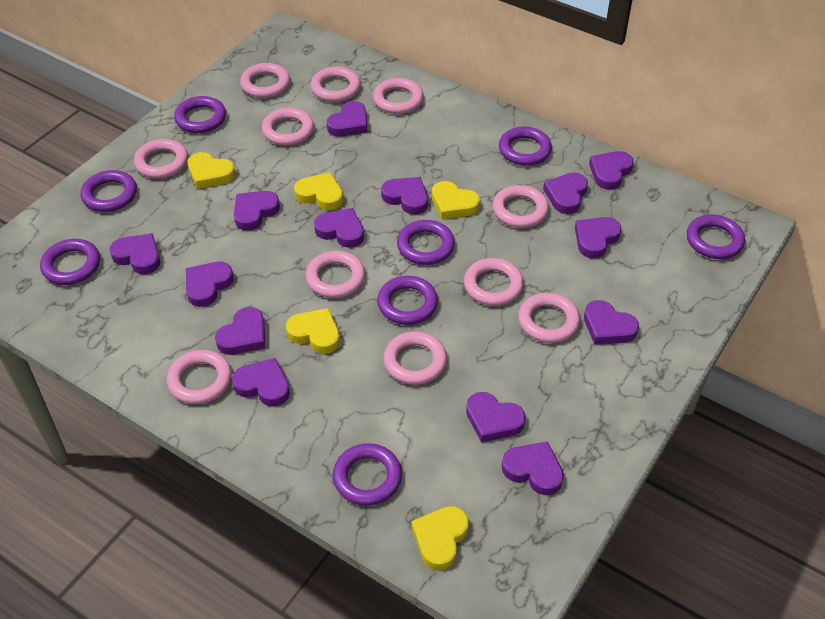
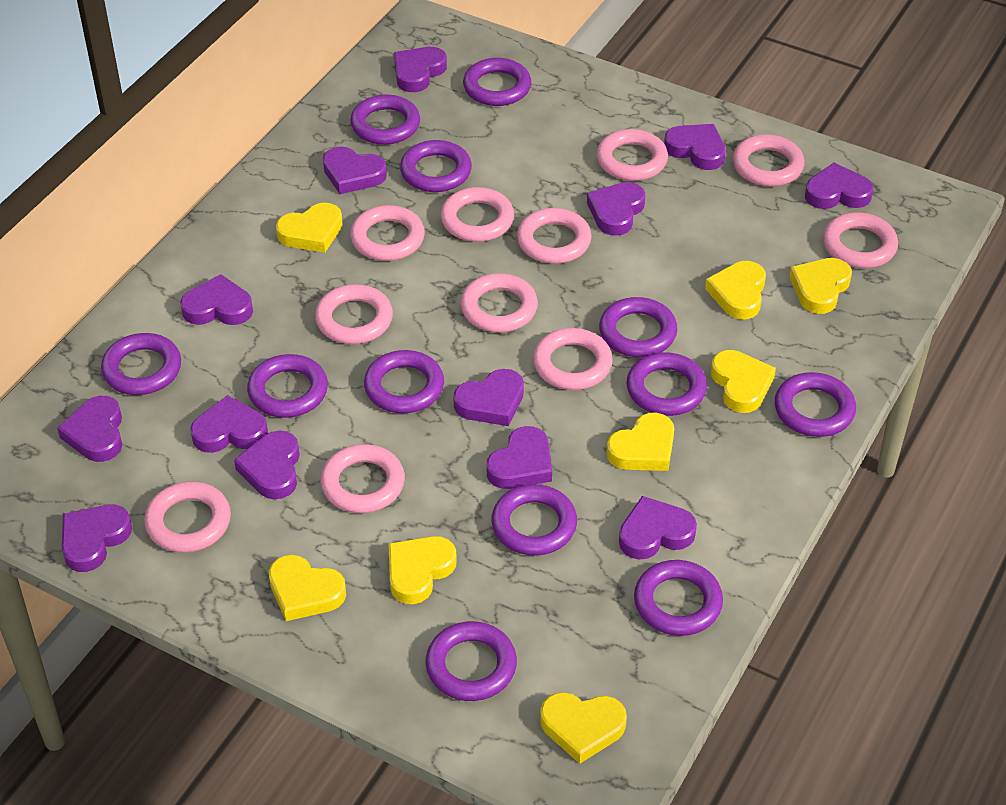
purple heart: [109,233,160,274] [186,262,234,307] [215,307,265,355] [232,358,290,406] [234,191,280,231] [314,208,364,248] [327,101,368,137] [381,177,428,215] [466,392,526,443] [502,441,564,495] [543,172,588,214] [575,217,621,258] [584,300,639,345] [589,151,634,190] = 14 -> [57,396,122,462] [62,505,132,572] [180,274,253,325] [190,395,268,453] [234,430,300,499] [323,146,387,194] [394,47,447,92] [454,369,524,426] [487,426,552,489] [587,182,646,236] [619,496,697,559] [664,124,726,170] [805,163,873,209] = 13
purple ring: [40,239,100,285] [80,170,137,212] [174,96,226,133] [333,443,402,506] [377,276,438,325] [397,220,455,265] [499,127,552,166] [686,214,745,259] = 8 -> [101,333,181,395] [247,354,328,418] [350,94,420,145] [364,350,444,413] [400,140,472,192] [425,621,517,701] [463,58,531,106] [491,484,577,556] [599,297,677,357] [627,352,707,416] [634,560,723,636] [775,372,856,437] = 12
yellow heart: [187,152,235,189] [286,308,340,354] [294,172,343,210] [411,506,469,570] [432,181,480,219] = 5 -> [269,555,346,621] [276,203,343,253] [389,536,457,604] [540,692,627,764] [606,412,674,471] [705,261,766,319] [711,350,776,413] [789,258,852,314] = 8

